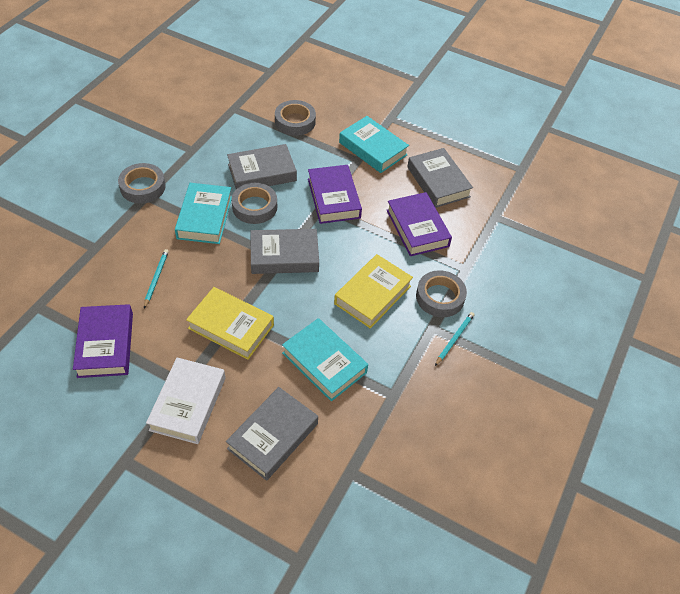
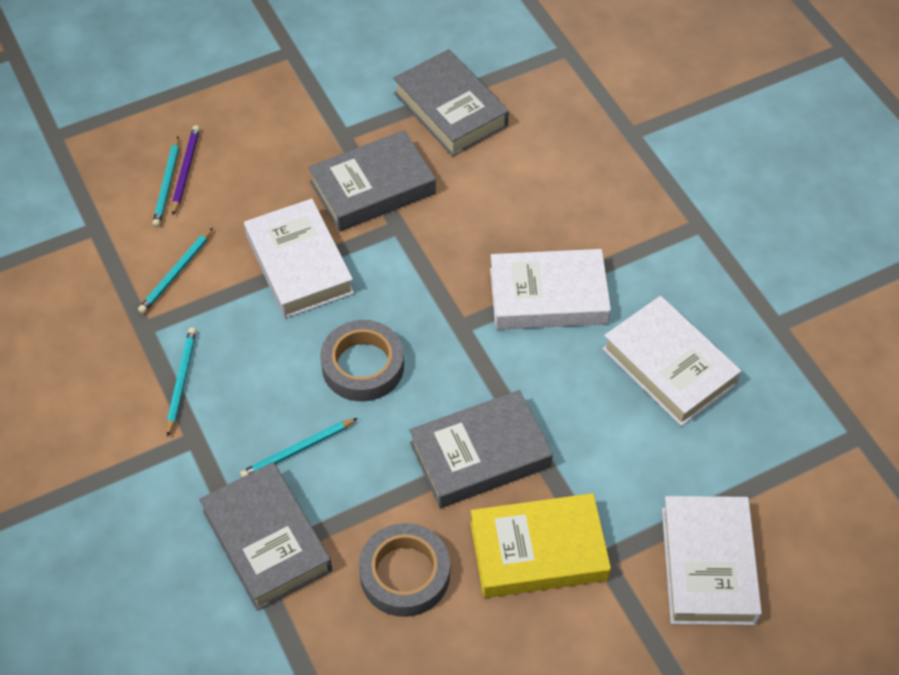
grey tape: [118,163,166,204] [231,183,277,224] [275,100,316,136] [416,270,467,317] = 4 -> [320,320,404,401] [359,523,450,617] = 2
purple book: [73,304,133,378] [308,165,362,224] [387,192,452,256] = 3 -> none = 0
purple pencil: none = 0 -> [172,125,200,215] = 1
turquoise book: [175,183,232,244] [282,318,368,402] [339,116,409,173] = 3 -> none = 0
turquoise pencil: [144,249,169,308] [435,312,474,366] = 2 -> [138,228,213,314] [152,137,179,227] [167,327,197,437] [240,418,358,477] = 4
white book: [146,357,226,444] = 1 -> [244,198,354,318] [490,249,611,330] [602,296,741,426] [662,496,762,625] = 4
yellow book: [186,287,274,360] [334,254,413,329] = 2 -> [470,493,611,598] = 1

